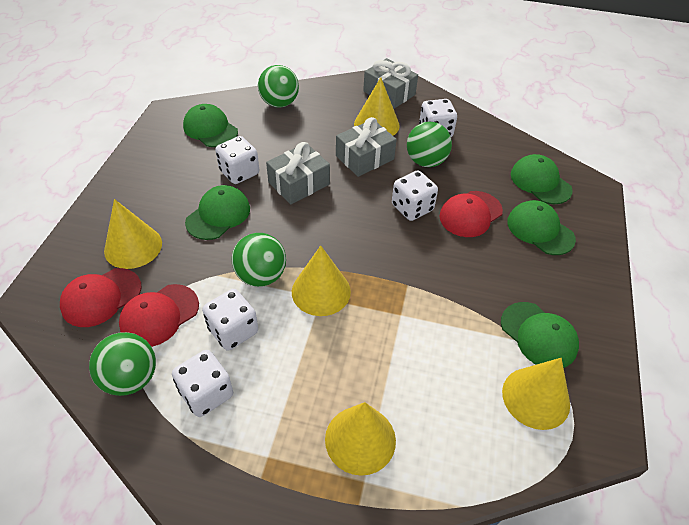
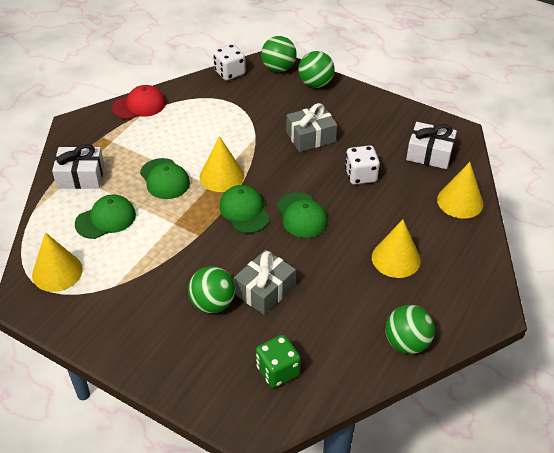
green cap: [183,104,238,147] [185,185,250,240] [501,302,579,368] [507,200,576,255] [511,154,573,204] = 5 -> [75,194,136,239] [140,158,190,199] [219,185,270,233] [277,193,328,238] = 4
green dice: none = 0 -> [256,335,301,388] = 1
grey gift: [266,142,330,204] [336,117,397,177] [363,58,418,109] = 3 -> [234,250,296,315] [286,103,337,152] = 2
red cap: [60,268,142,327] [119,284,199,347] [439,191,503,237] = 3 -> [112,85,166,120] = 1
white dice: [172,350,233,417] [202,289,258,351] [215,136,259,184] [392,170,438,221] [419,99,457,137] = 5 -> [213,44,245,80] [345,145,380,185] = 2
white gift: none = 0 -> [52,144,104,189] [406,122,457,169] = 2
yellow cone: [104,199,162,269] [292,245,351,316] [325,402,396,476] [354,77,400,136] [502,358,570,430] = 5 -> [32,232,83,292] [200,136,244,192] [372,219,421,278] [437,162,483,219] = 4

